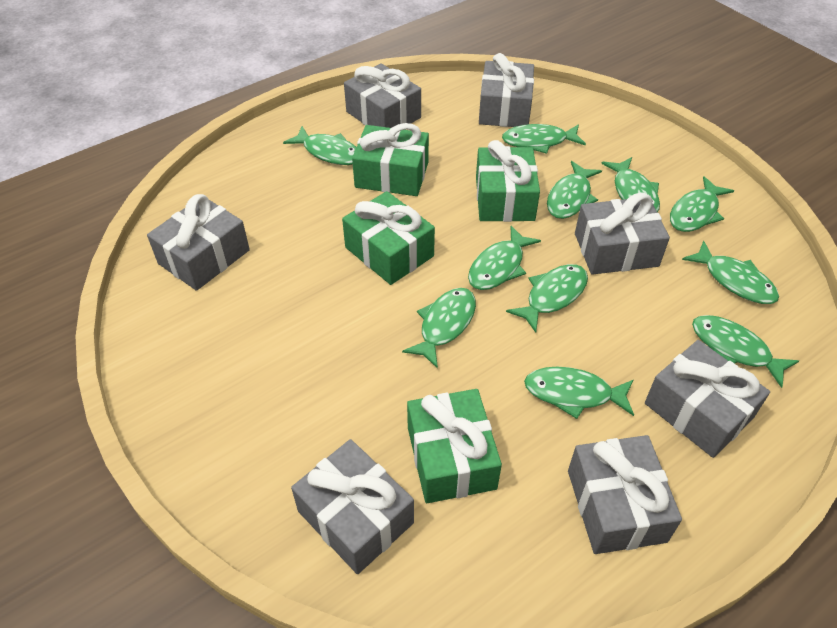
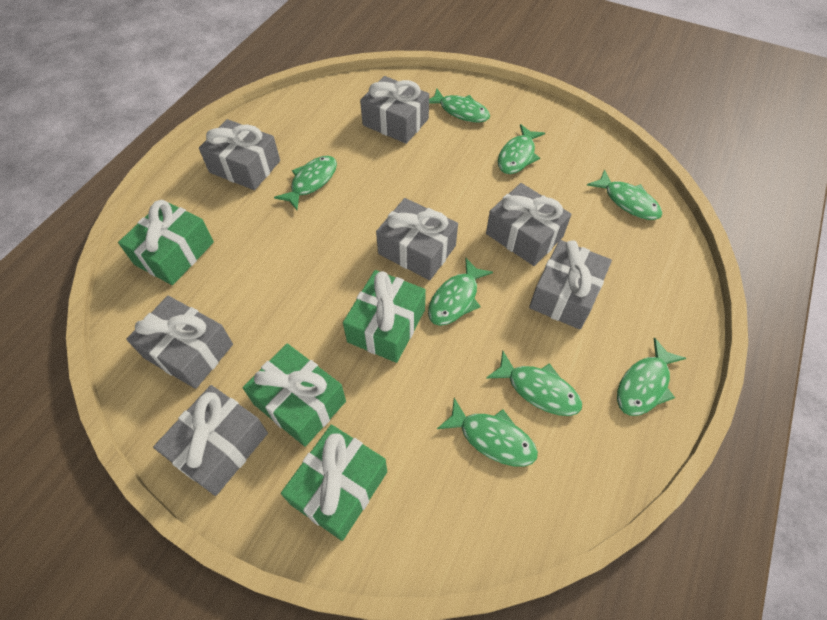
green fish: [283,126,356,165] [402,288,476,369] [468,226,541,290] [502,124,586,154] [506,264,588,333] [524,367,634,419] [547,161,602,219] [601,157,660,212] [670,176,734,232] [682,240,779,304] [692,315,799,388] = 11 -> [274,156,337,210] [428,258,493,326] [429,88,490,123] [437,398,538,467] [486,351,582,416] [498,124,545,174] [587,170,662,220] [617,338,686,416] = 8

